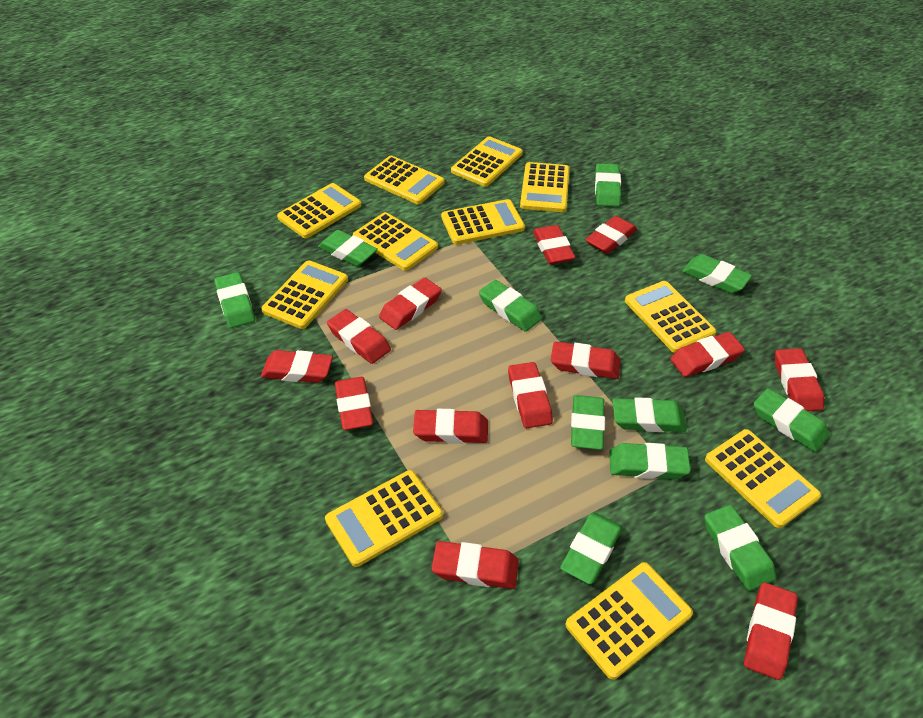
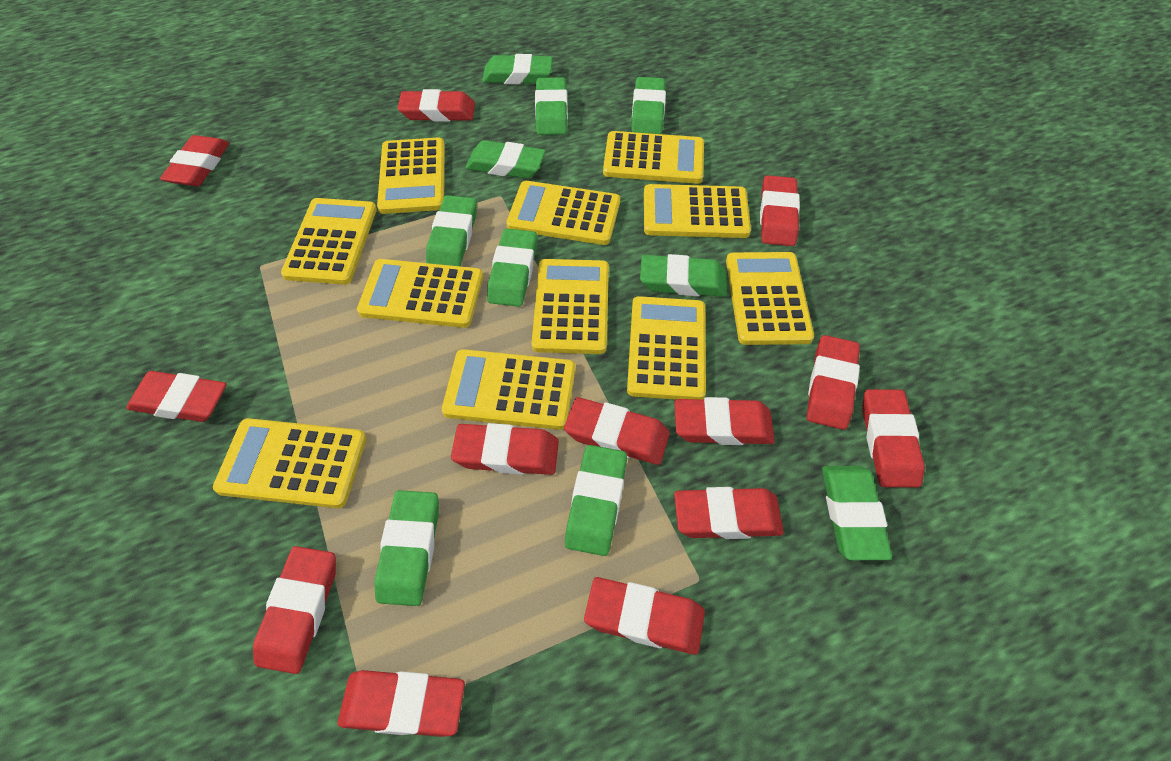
green eraser: [214,272,255,328] [318,230,378,266] [479,280,542,332] [560,512,623,584] [571,395,605,450] [595,163,621,207] [609,443,691,479] [613,397,687,432] [682,254,752,293] [705,505,776,591] [754,388,829,452] = 11 -> [374,490,439,606] [426,195,477,266] [465,140,546,179] [482,54,553,84] [487,229,537,307] [535,77,568,135] [565,445,627,556] [631,77,666,134] [640,254,727,297] [822,466,892,560] = 10

